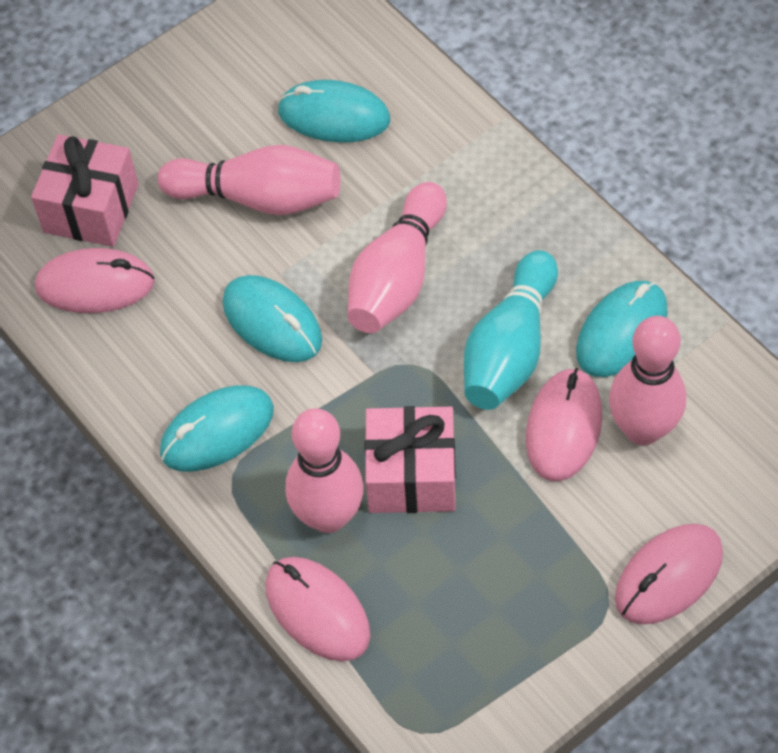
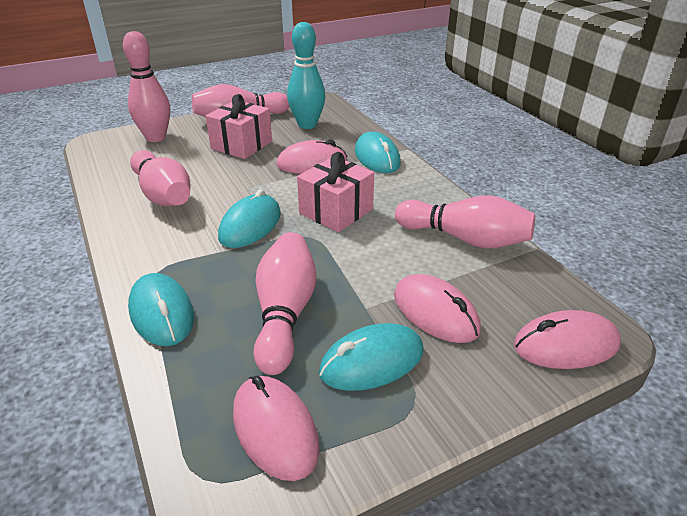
pink bowling pin: [158,145,341,215] [286,408,364,533] [347,182,447,333] [609,316,686,445] = 4 -> [123,31,170,142] [130,150,190,206] [192,84,290,117] [253,232,317,375] [395,196,535,249] = 5

